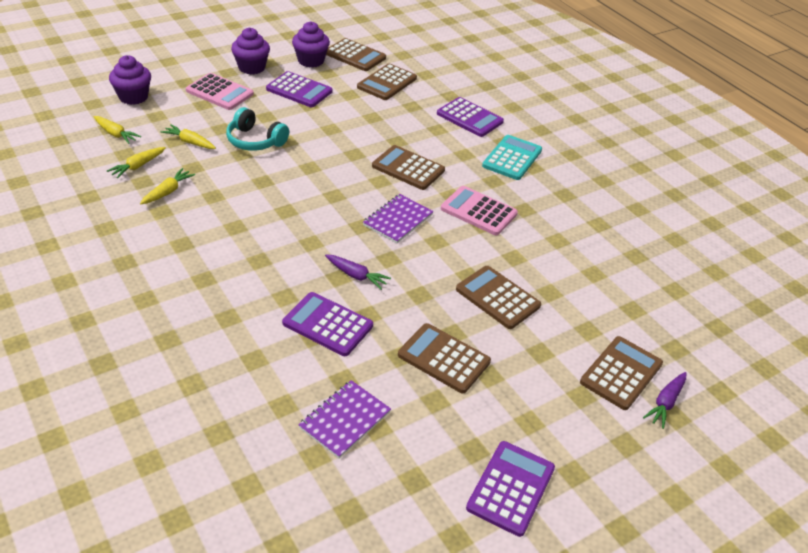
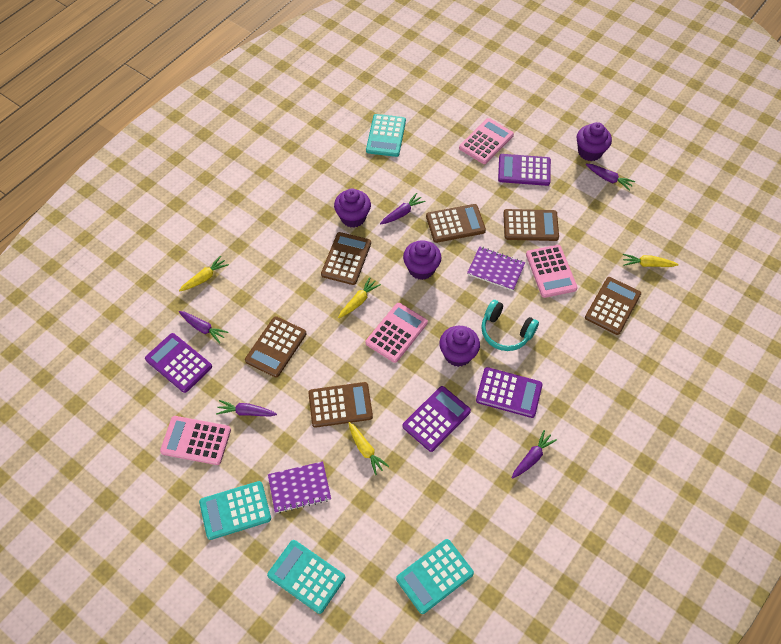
pink calculator: [186,73,254,110] [441,186,518,235] = 2 -> [160,416,231,465] [365,303,428,363] [459,118,514,164] [526,245,578,298] = 4
purple carrot: [325,254,391,290] [643,372,686,429] = 2 -> [179,311,229,344] [216,400,277,417] [380,193,425,225] [512,430,557,479] [586,164,635,191] = 5
purple cupcake: [109,55,151,105] [231,27,270,75] [292,21,330,68] = 3 -> [334,189,371,228] [403,240,441,280] [439,326,480,367] [576,122,612,161] = 4
turquoise calculator: [482,135,542,180] = 1 -> [199,481,271,540] [267,540,345,614] [366,114,406,157] [396,539,474,614] = 4

